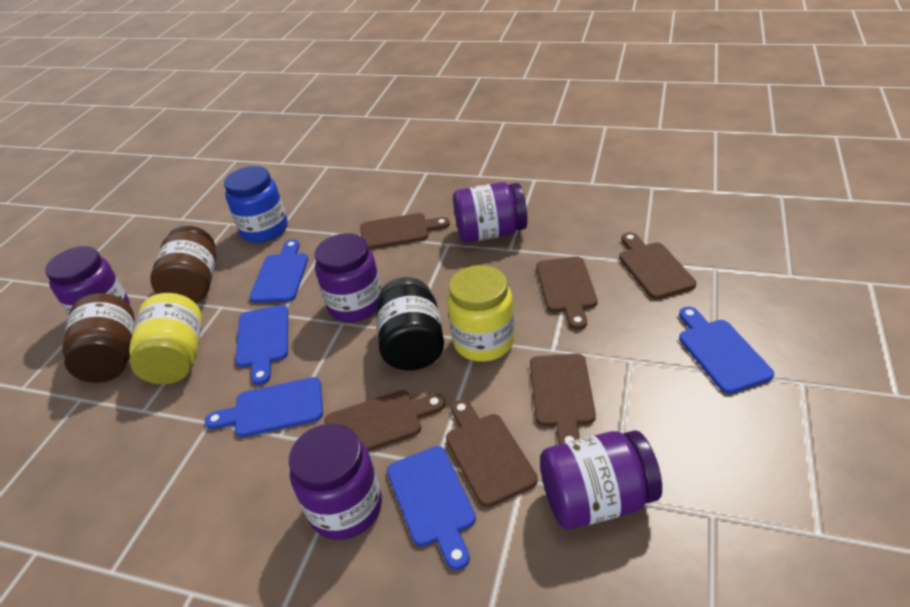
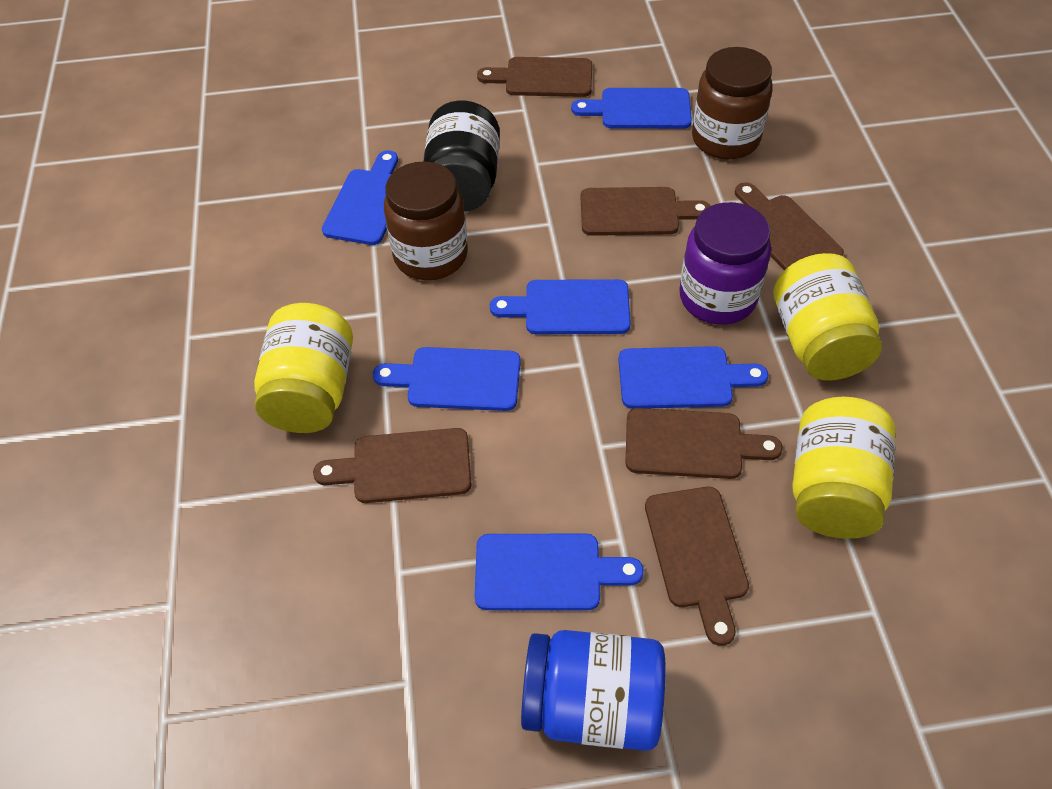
blue cutting board: [205,377,323,437] [236,305,288,385] [249,239,308,303] [387,446,476,570] [679,307,774,394] = 5 -> [322,150,398,245] [373,347,521,411] [475,534,644,610] [490,279,631,334] [571,88,692,129] [618,346,768,409] = 6
purple jar: [45,246,130,316] [289,424,382,540] [315,233,381,322] [453,182,528,243] [540,430,662,530] = 5 -> [679,202,771,324] = 1
yellow jar: [129,293,202,384] [447,265,515,362] = 2 -> [254,303,353,433] [773,253,882,381] [792,397,895,539] = 3

